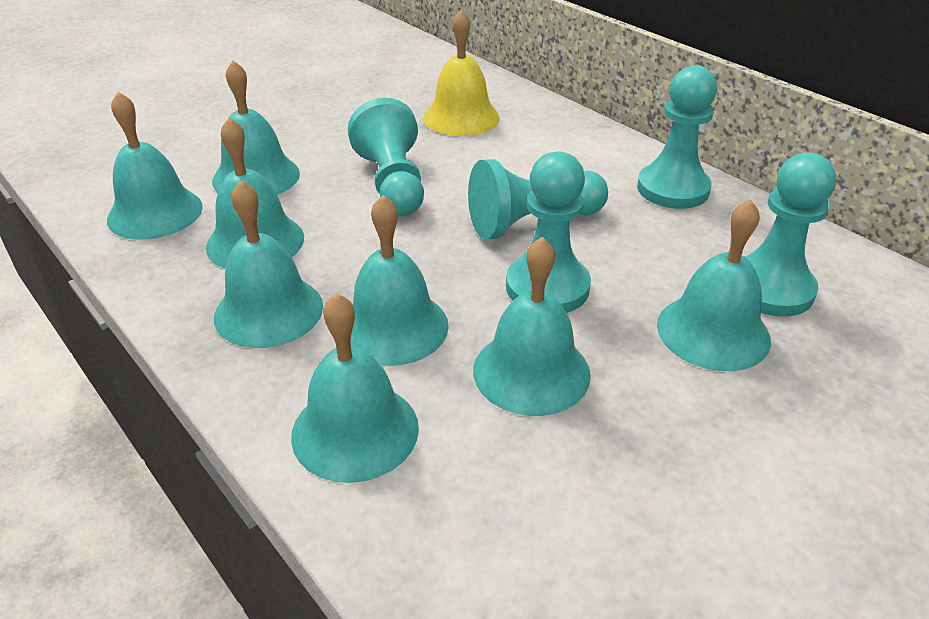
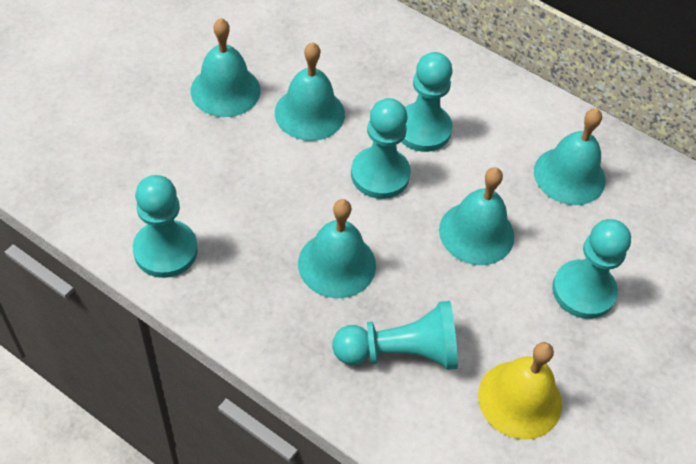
turquoise bell: [107,92,203,240] [206,118,304,268] [212,60,300,195] [214,180,323,348] [291,293,419,483] [350,195,449,366] [473,237,591,416] [657,199,771,371] = 8 -> [191,18,261,117] [275,42,345,141] [298,199,376,298] [439,167,515,265] [534,108,606,205] = 5

